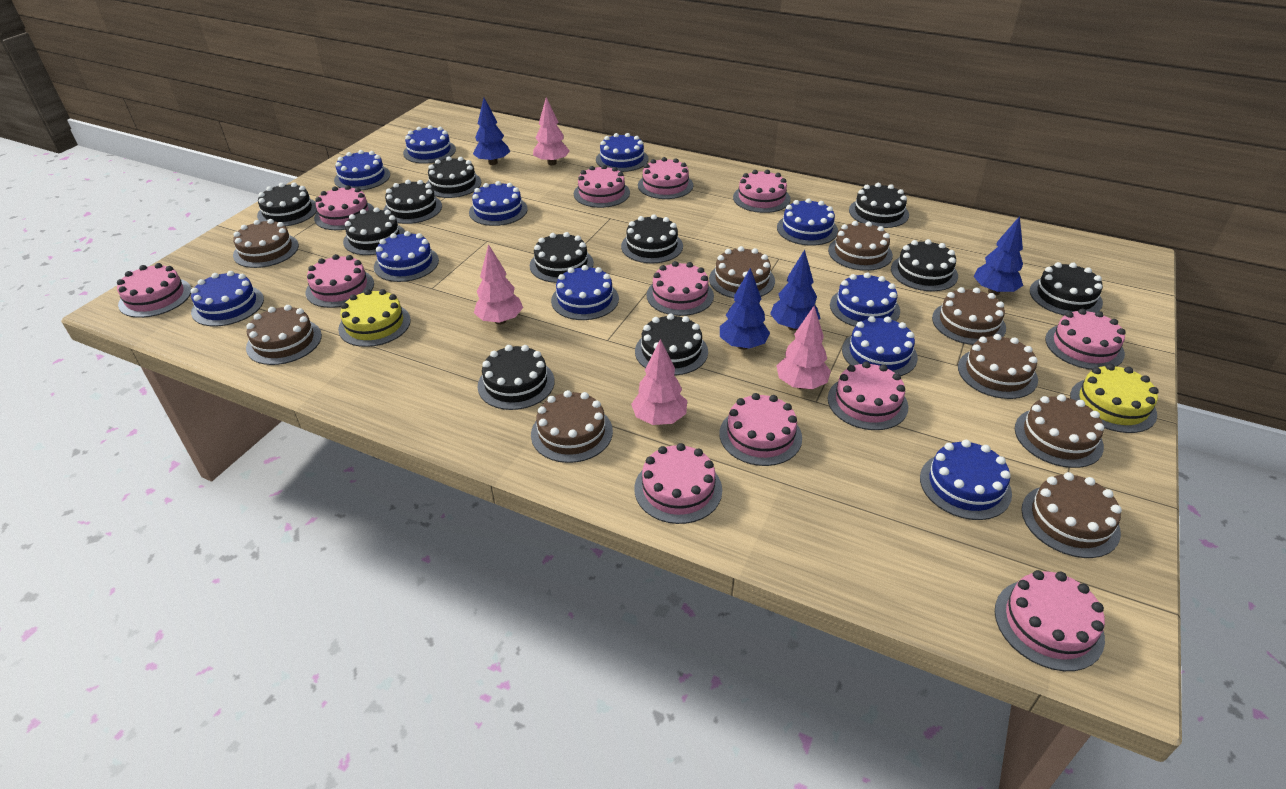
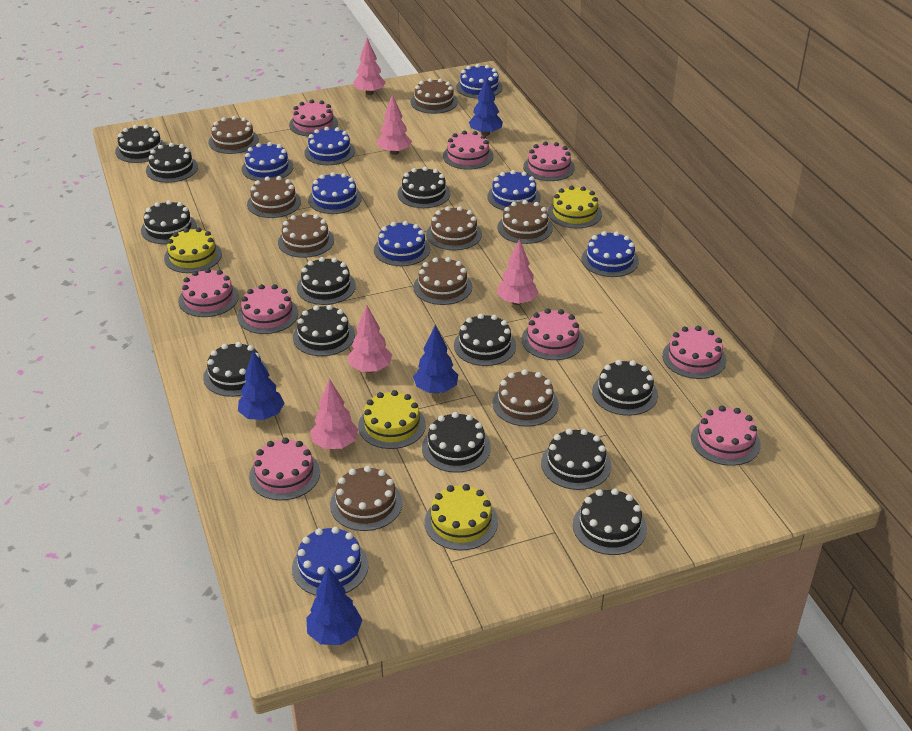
black cake: [257,182,317,226] [343,207,405,255] [383,180,442,224] [426,156,481,198] [477,345,555,410] [530,232,594,283] [621,214,683,263] [635,314,708,375] [849,183,909,228] [891,239,958,291] [1030,262,1103,315] = 11 -> [115,125,166,163] [141,200,197,244] [146,143,198,183] [203,342,268,397] [293,305,355,356] [297,257,356,305] [397,167,451,208] [422,412,491,473] [454,314,516,366] [541,429,611,490] [573,488,647,555] [592,360,658,416] = 12
blue cake: [191,271,264,326] [334,150,390,191] [374,231,439,282] [403,125,456,164] [469,181,528,226] [551,265,619,320] [596,133,649,172] [777,198,838,246] [830,273,900,327] [842,316,918,376] [920,440,1012,520] = 11 -> [242,142,293,181] [292,527,369,595] [304,127,355,165] [308,172,362,214] [374,221,430,266] [456,64,503,99] [487,170,541,211] [581,231,639,277] = 8
pink cake: [117,263,192,318] [306,254,374,308] [314,185,374,230] [574,165,630,208] [634,443,722,524] [638,157,693,199] [646,261,714,316] [719,393,802,466] [733,170,791,213] [828,361,908,430] [995,570,1105,671] [1045,309,1126,370] = 12 -> [178,268,239,317] [237,284,298,334] [249,438,320,500] [289,100,338,136] [443,131,493,170] [522,308,584,360] [523,142,575,181] [662,326,726,379] [691,406,760,466] = 9
pink tree: [474,244,523,325] [533,97,570,165] [631,339,687,425] [776,306,831,389] = 4 -> [310,378,358,449] [348,305,392,373] [353,38,386,95] [377,94,412,155] [497,239,539,305] = 5
yellow cake: [338,289,411,347] [1070,364,1159,433] = 2 -> [164,227,222,273] [358,390,426,449] [424,484,498,550] [548,186,602,228] = 4

